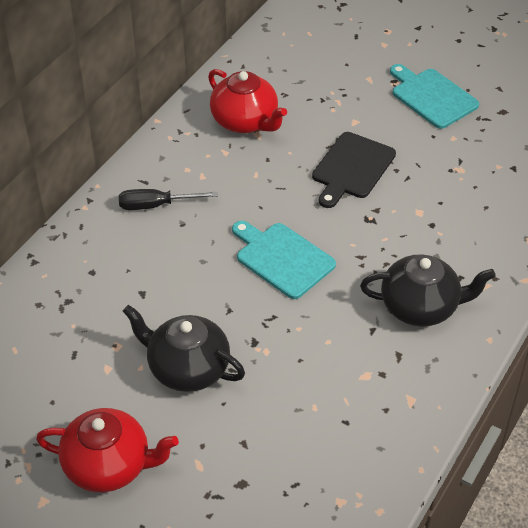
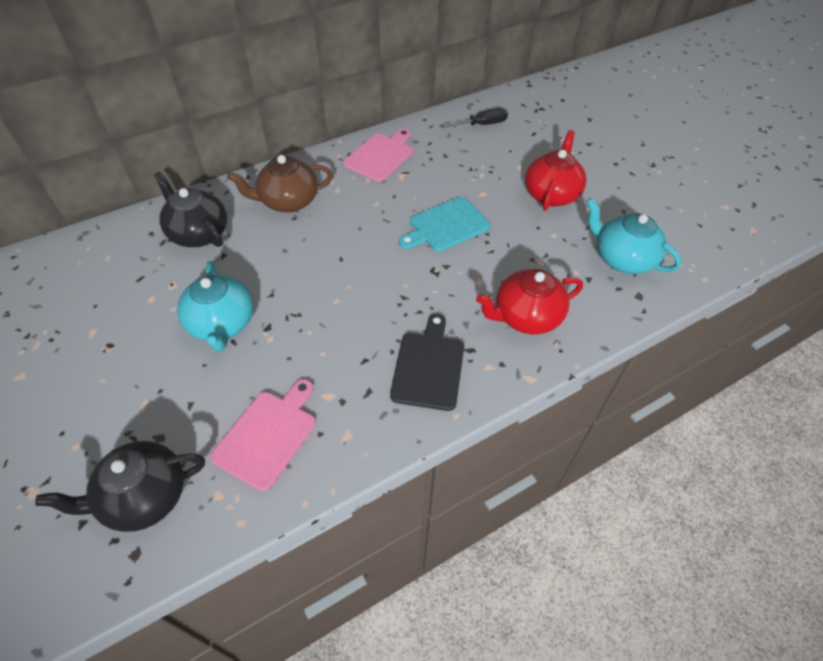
brown teapot: none = 0 -> [227,155,333,213] = 1
pink cutting board: none = 0 -> [210,379,316,491] [343,129,413,182] = 2
turquoise cutting board: [232,221,336,299] [390,64,479,129] = 2 -> [399,197,491,252] = 1
turquoise teapot: none = 0 -> [177,261,254,352] [586,198,682,274] = 2

